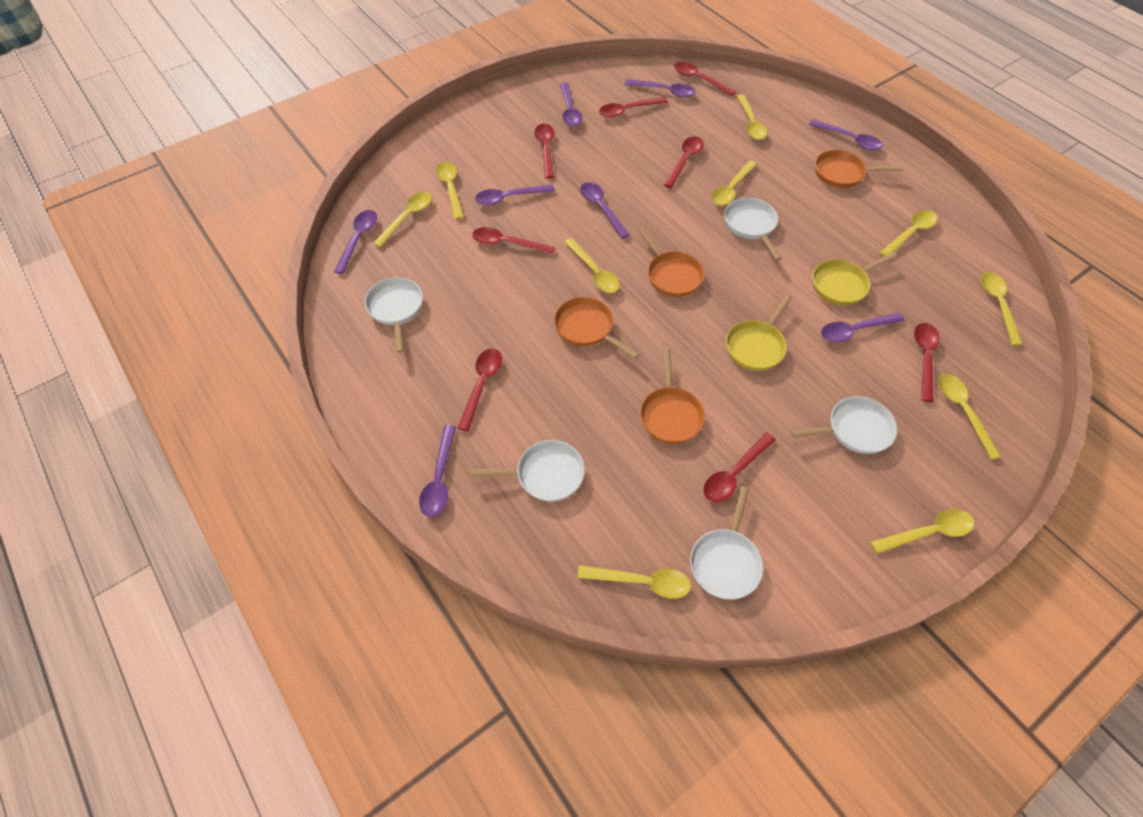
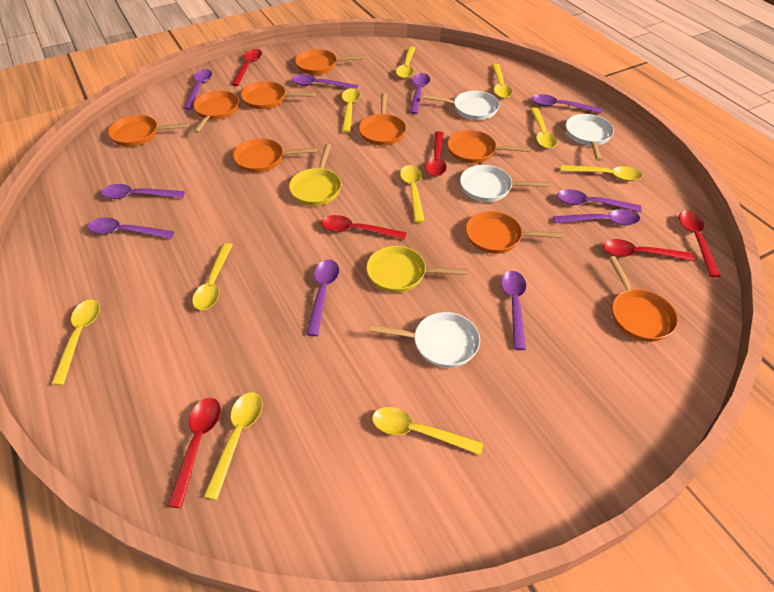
orange pan: [554,297,640,359] [637,226,704,297] [640,349,705,444] [815,150,904,188] = 4 -> [108,115,189,147] [193,90,239,133] [233,138,317,173] [241,81,315,109] [295,49,365,75] [359,93,406,146] [447,130,531,163] [466,211,563,254] [609,256,678,342] = 9
purple spoon: [334,210,377,274] [419,425,456,517] [475,185,555,205] [560,82,582,126] [580,182,630,239] [625,79,696,97] [809,119,883,150] [821,313,905,342] = 8 -> [88,217,174,239] [101,184,185,199] [184,69,212,110] [292,74,358,89] [306,260,339,336] [409,73,430,114] [501,271,526,350] [532,94,602,114] [553,209,640,225] [557,189,642,212] = 10
red spoon: [458,349,502,431] [472,227,555,255] [534,124,555,179] [599,97,668,118] [664,136,704,188] [674,62,736,96] [703,433,776,502] [914,323,940,403] = 8 -> [167,398,221,508] [231,49,262,86] [321,215,407,240] [425,131,447,177] [603,239,695,261] [679,211,720,277] = 6
white pan: [365,277,423,353] [471,440,585,501] [690,486,763,600] [724,198,782,261] [790,396,897,454] = 5 -> [370,312,480,368] [423,91,500,120] [460,165,549,202] [566,114,614,161] = 4

